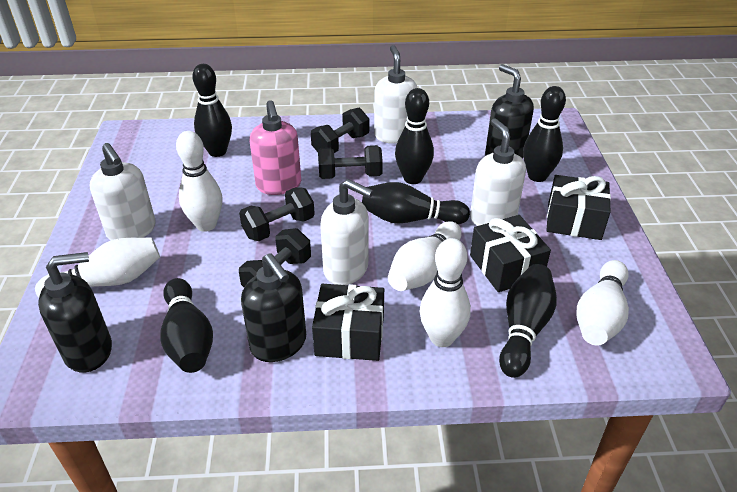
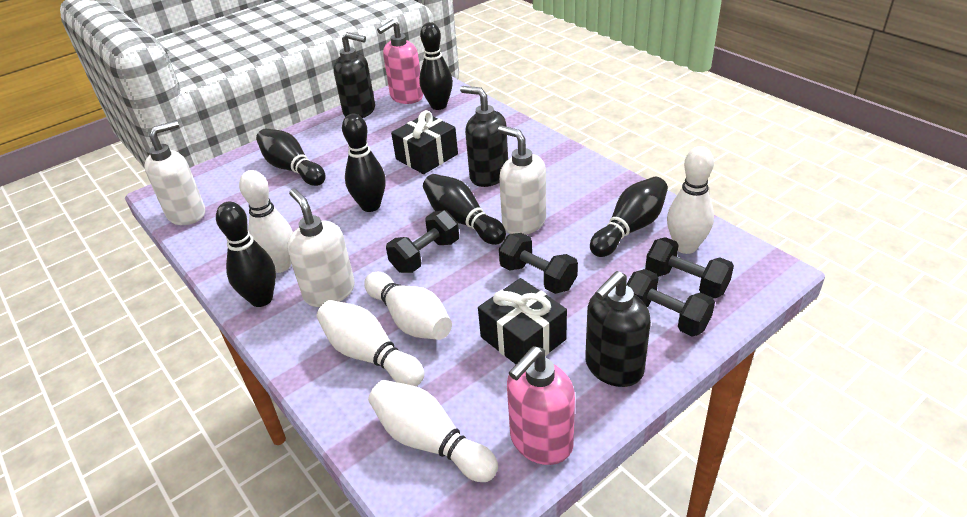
black gift: [312,284,384,361] [470,215,551,292] [546,175,611,240] = 3 -> [391,110,458,174] [478,278,567,364] = 2
pink soap dispenser: [250,100,301,195] = 1 -> [377,19,423,104] [507,346,575,465] = 2
white soap dispenser: [90,143,156,240] [320,179,373,285] [374,45,417,144] [470,118,526,226] = 4 -> [144,121,205,225] [287,189,355,307] [498,125,546,235] = 3

